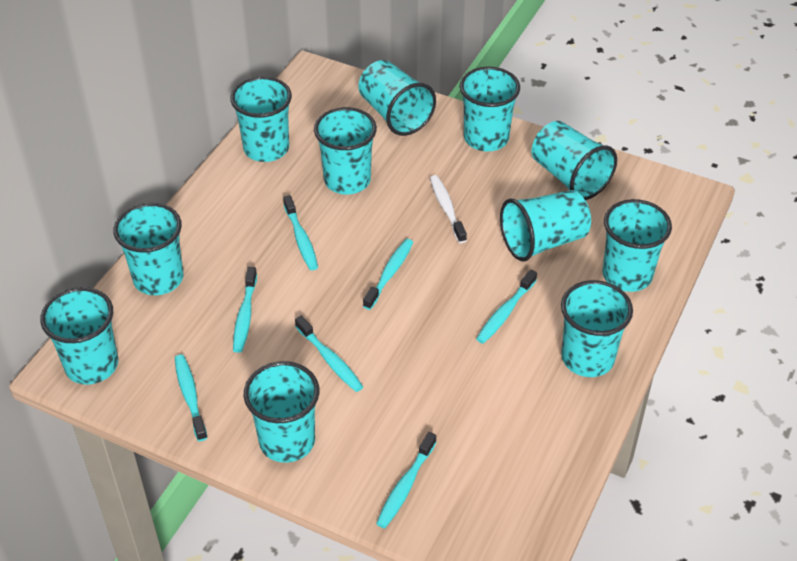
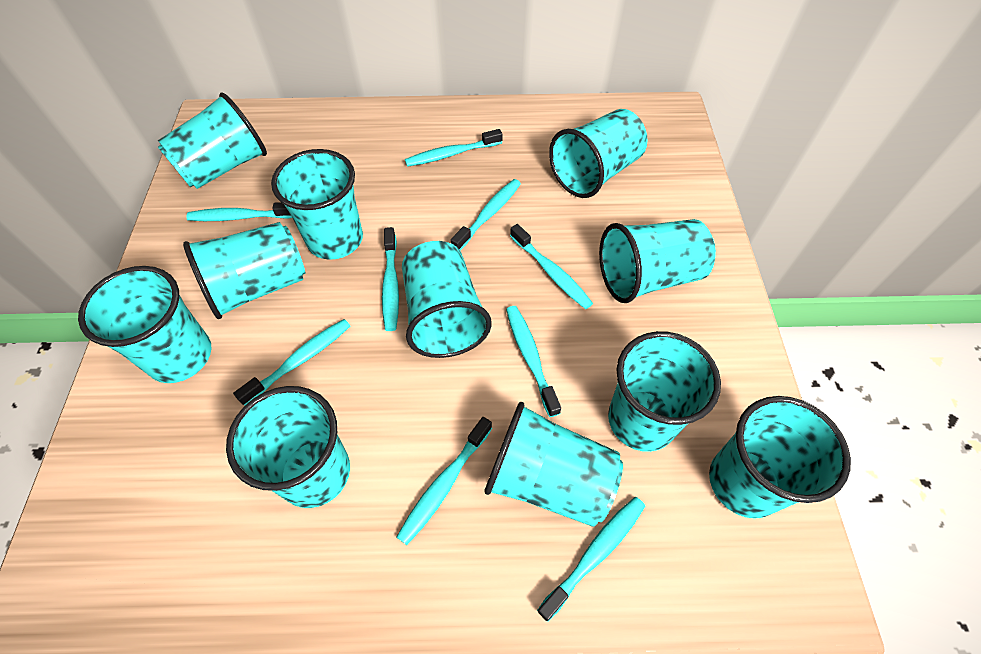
turquoise toothbrush: [175,355,207,441] [233,267,257,353] [283,195,318,270] [295,316,363,392] [363,239,413,310] [376,432,436,528] [476,270,537,344] = 7 -> [186,202,292,221] [233,319,350,406] [382,227,399,331] [397,417,492,545] [405,129,503,167] [451,179,521,250] [506,306,561,417] [510,224,593,309] [537,497,645,622] = 9
white toothbrush: [430,175,467,243] = 1 -> none = 0

